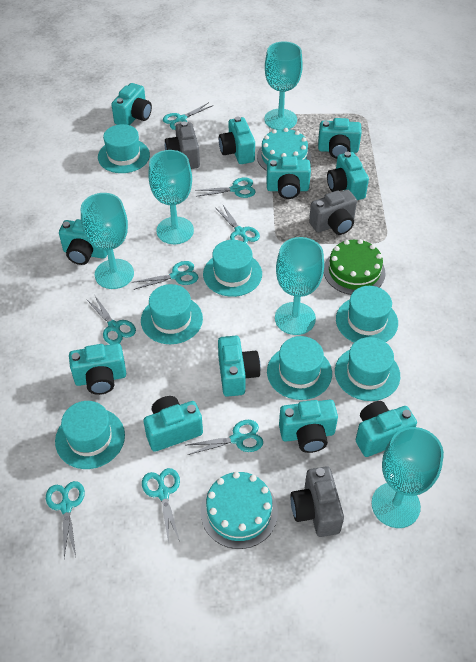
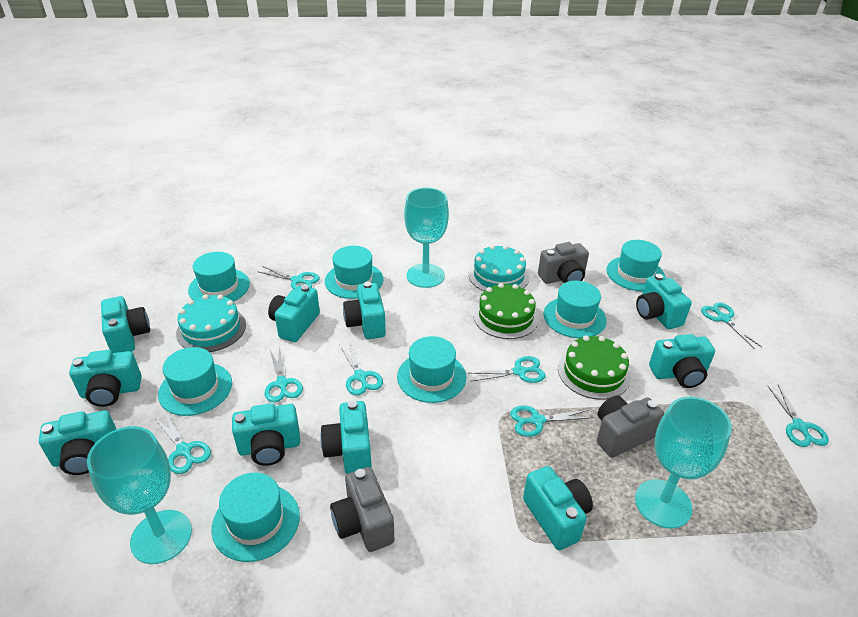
green cake: [324,239,386,295] = 1 -> [473,283,539,339] [558,335,631,400] = 2
turquoise camera: [59,219,107,265] [69,343,126,395] [111,83,152,125] [144,396,203,452] [218,336,261,397] [219,117,255,164] [267,157,311,199] [279,400,338,453] [318,118,362,159] [327,151,369,200] [355,401,417,457] = 11 -> [39,410,116,475] [69,350,142,407] [101,296,150,353] [232,403,300,466] [268,285,320,342] [320,400,372,474] [343,282,386,339] [523,466,593,550] [636,274,692,329] [649,334,715,388] = 10
turquoise goblet: [81,193,134,289] [148,150,194,244] [264,41,303,130] [275,237,324,335] [372,427,444,528] = 5 -> [87,426,192,564] [404,187,449,288] [635,397,732,529] = 3

